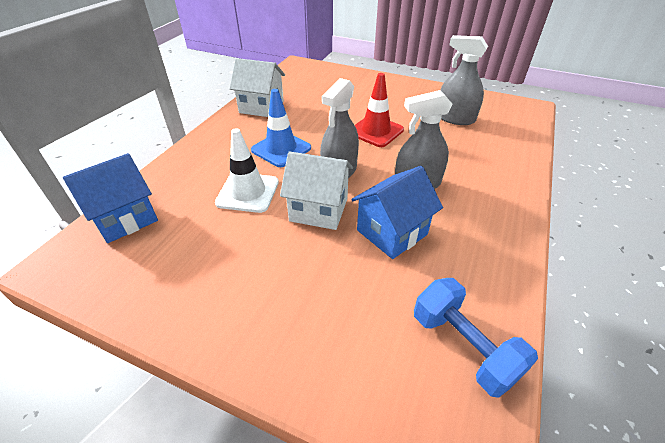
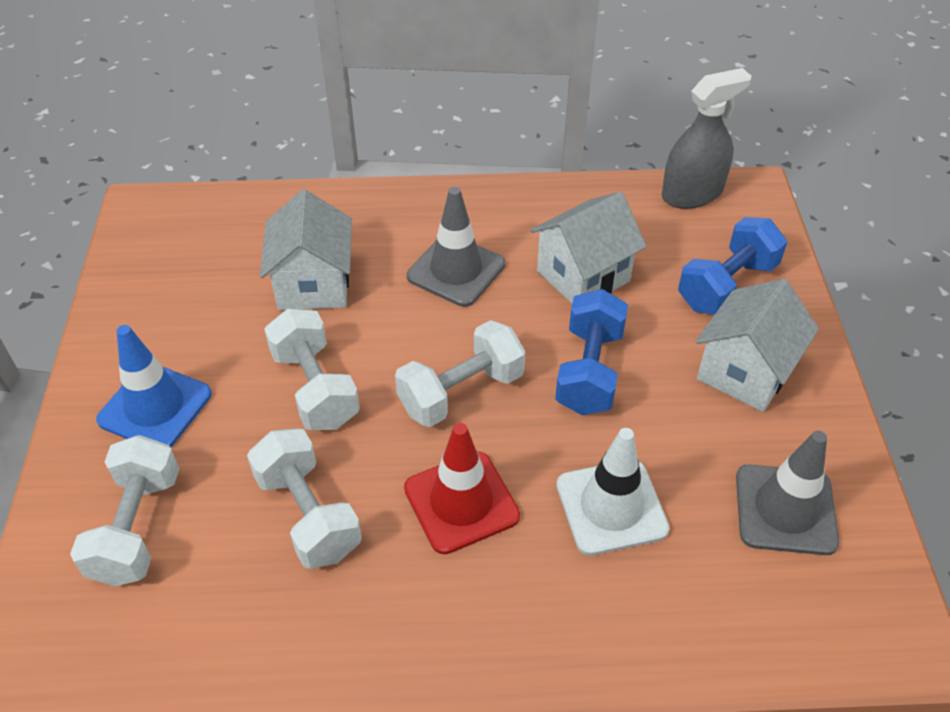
blue dumbbell: [414,278,538,398] = 1 -> [555,289,628,415] [678,217,787,315] = 2
blue house: [63,153,158,243] [351,166,443,259] = 2 -> none = 0
grey spray bottle: [320,78,359,178] [395,90,453,189] [440,35,488,125] = 3 -> [662,68,752,209] = 1
grey traffic cone: none = 0 -> [407,187,505,307] [736,431,839,555] = 2
white dumbbell: none = 0 -> [70,435,179,586] [247,429,362,569] [264,309,360,430] [395,320,526,427] = 4
white house: [230,58,285,117] [280,151,353,230] = 2 -> [260,189,352,310] [530,192,647,303] [695,279,819,412] = 3

